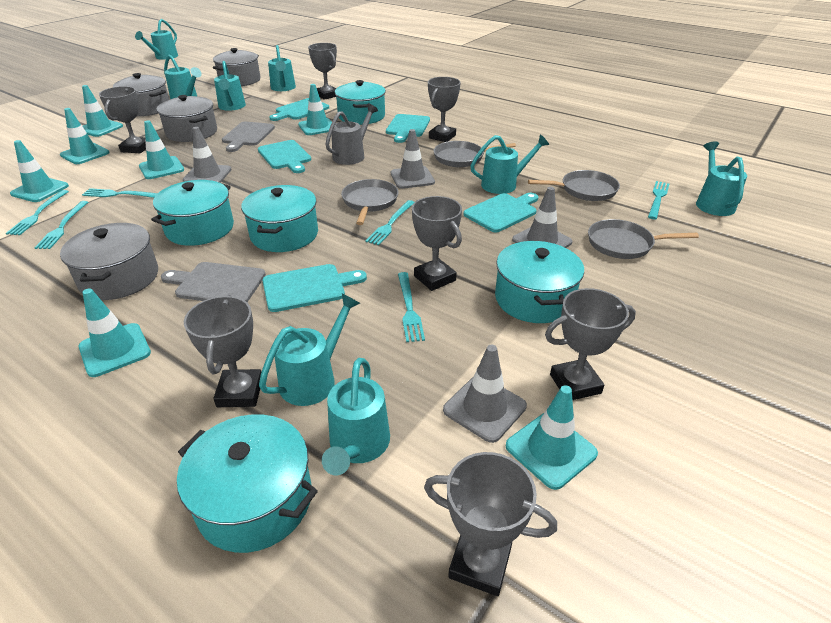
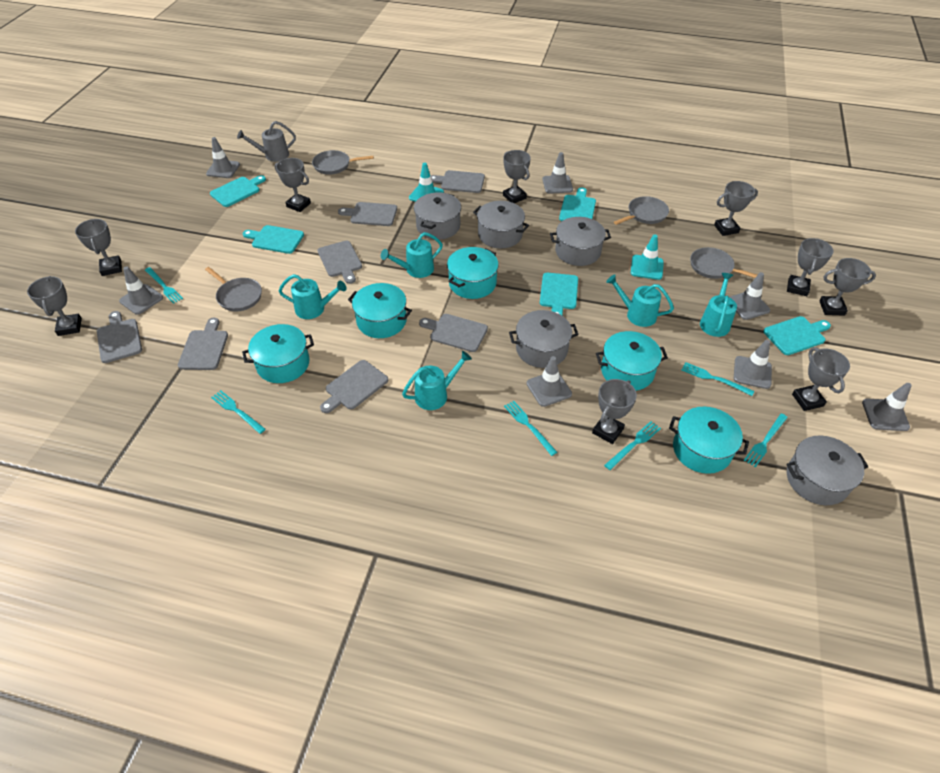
grey cutting board: [161,262,266,302] [222,122,275,152] = 2 -> [97,311,142,363] [178,318,228,370] [318,241,362,284] [320,360,388,413] [338,202,397,226] [419,314,488,352] [431,170,485,193] = 7
grey pot: [60,223,158,300] [113,73,169,116] [157,95,217,142] [213,48,260,86] = 4 -> [414,192,461,240] [473,201,529,249] [509,310,579,368] [550,217,611,266] [786,435,869,505] = 5
grey traffic cone: [183,127,232,183] [391,129,435,189] [443,345,527,443] [512,187,573,248] = 4 -> [119,266,163,315] [206,137,240,178] [527,356,572,407] [542,152,573,194] [730,272,770,320] [734,340,772,389] [862,383,912,431] = 7
grey trophy: [99,86,146,153] [184,295,261,407] [308,43,337,100] [412,196,462,291] [424,452,557,596] [428,77,461,142] [545,288,636,400] = 7 -> [27,276,82,336] [75,219,122,276] [275,158,311,212] [503,150,531,203] [592,379,637,444] [714,181,758,236] [787,238,834,296] [792,347,850,411] [820,258,876,316] = 9
turquoise traffic cone: [10,140,69,202] [60,108,110,164] [79,289,151,377] [82,85,123,137] [139,120,184,179] [298,84,332,135] [506,385,598,490] = 7 -> [409,163,444,202] [631,234,664,280] = 2
turquoise watering can: [135,19,178,60] [164,54,202,99] [214,61,246,111] [259,293,360,406] [268,45,296,91] [322,358,390,475] [470,135,549,194] [696,142,747,216] = 8 -> [279,274,347,319] [381,232,443,278] [402,351,472,410] [606,274,674,327] [700,273,737,337] = 5

